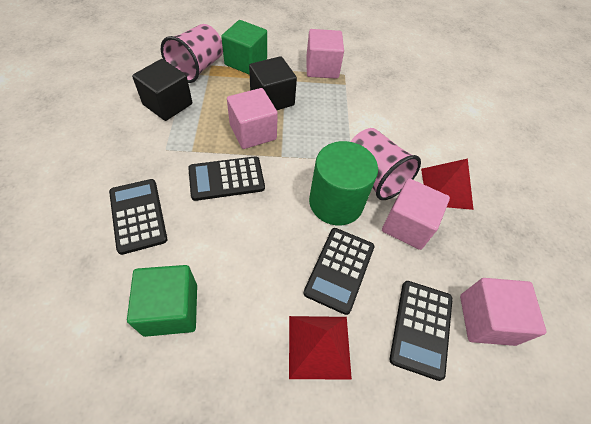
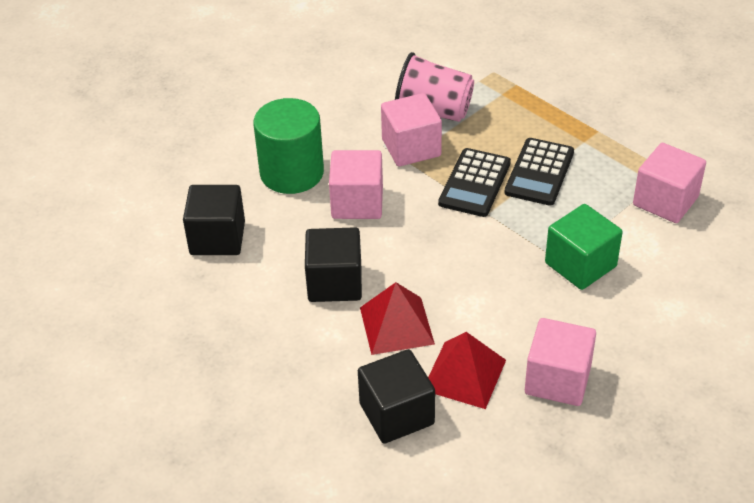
black calculator: [109,179,167,255] [188,156,265,201] [303,228,374,315] [390,281,453,381] = 4 -> [438,148,511,217] [504,138,574,206] = 2
black cube: [132,59,192,121] [249,56,297,110] = 2 -> [183,185,245,255] [305,227,362,302] [358,349,435,444] = 3
green cube: [127,265,197,337] [221,20,267,75] = 2 -> [545,204,623,290] = 1
pink cup: [161,24,223,83] [351,128,421,200] = 2 -> [395,52,474,122] = 1

